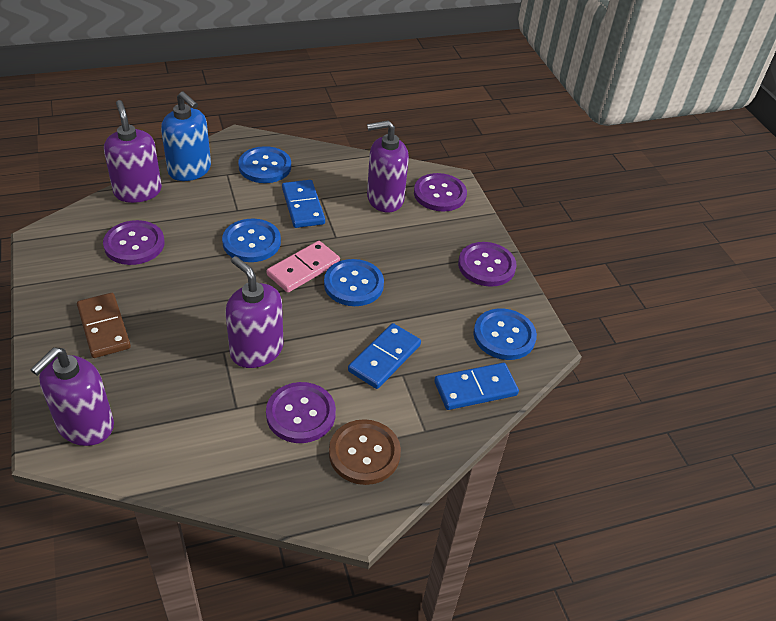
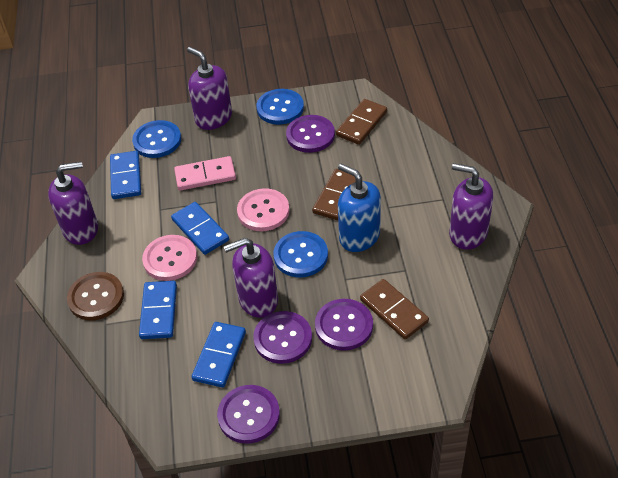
blue button: [222,219,281,262] [238,146,291,183] [324,259,384,306] [473,308,537,360] = 4 -> [132,120,181,158] [257,89,304,125] [273,231,328,277] = 3
blue domino: [282,180,325,228] [348,323,421,389] [434,363,519,410] = 3 -> [110,151,141,199] [139,281,177,339] [171,202,229,255] [192,322,246,388] = 4
brown domino: [77,293,131,358] = 1 -> [312,169,356,221] [336,99,387,145] [360,279,429,340] = 3
pink button: none = 0 -> [142,235,197,281] [237,188,290,231] = 2

